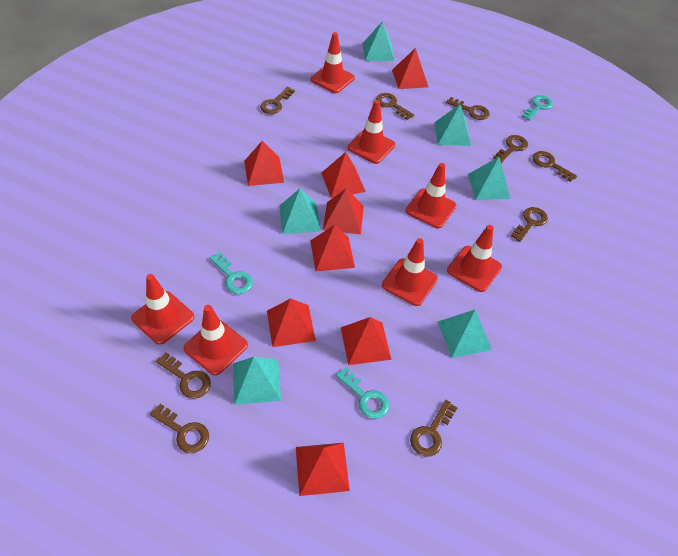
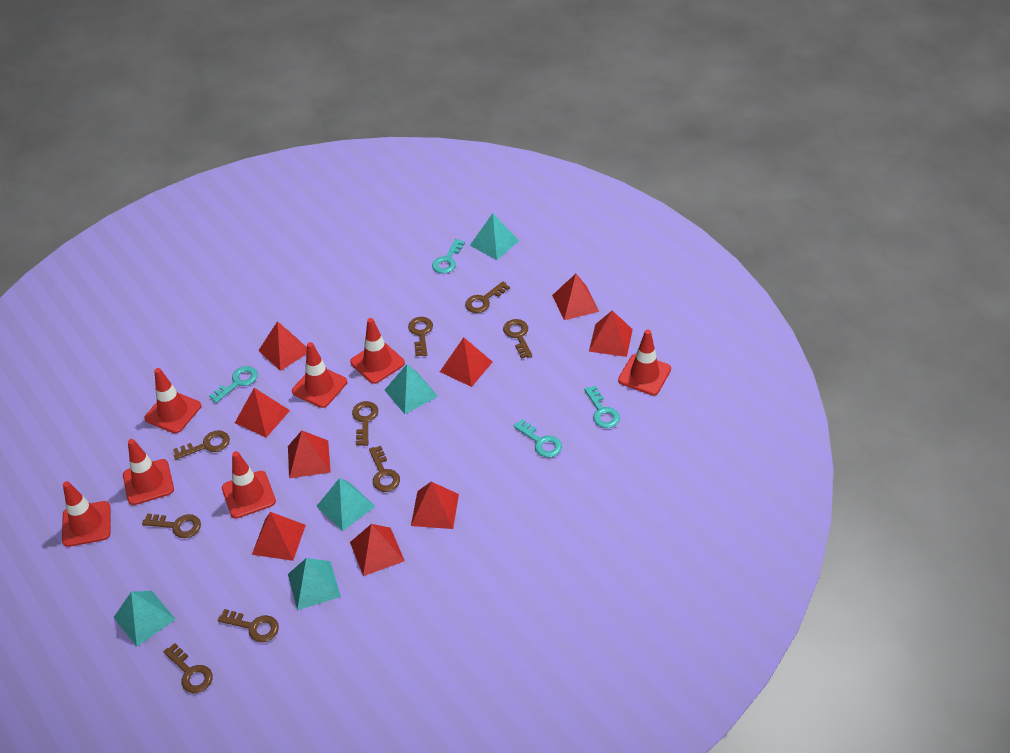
red pyramid: [244,141,284,186] [267,298,316,347] [296,443,350,496] [310,225,355,271] [321,152,366,198] [323,188,364,234] [341,317,392,365] [392,48,428,89] = 8 -> [235,388,290,438] [252,512,306,561] [258,321,307,371] [288,431,331,478] [350,524,405,576] [411,482,459,529] [440,337,493,387] [552,274,599,320] [589,311,633,357] = 9
turquoise key: [210,252,253,294] [336,367,389,419] [522,95,553,121] = 3 -> [209,366,258,403] [432,239,465,274] [514,419,562,457] [584,385,620,428] = 4
turquoise pyramid: [233,357,281,405] [279,189,321,234] [363,22,395,61] [434,104,471,146] [438,310,492,358] [468,157,510,200] = 6 -> [113,591,175,647] [288,558,341,610] [317,478,376,531] [385,364,438,414] [470,213,519,260] = 5

